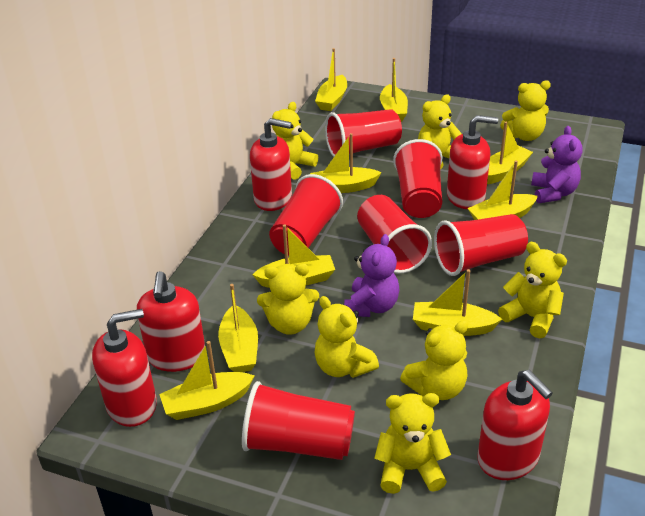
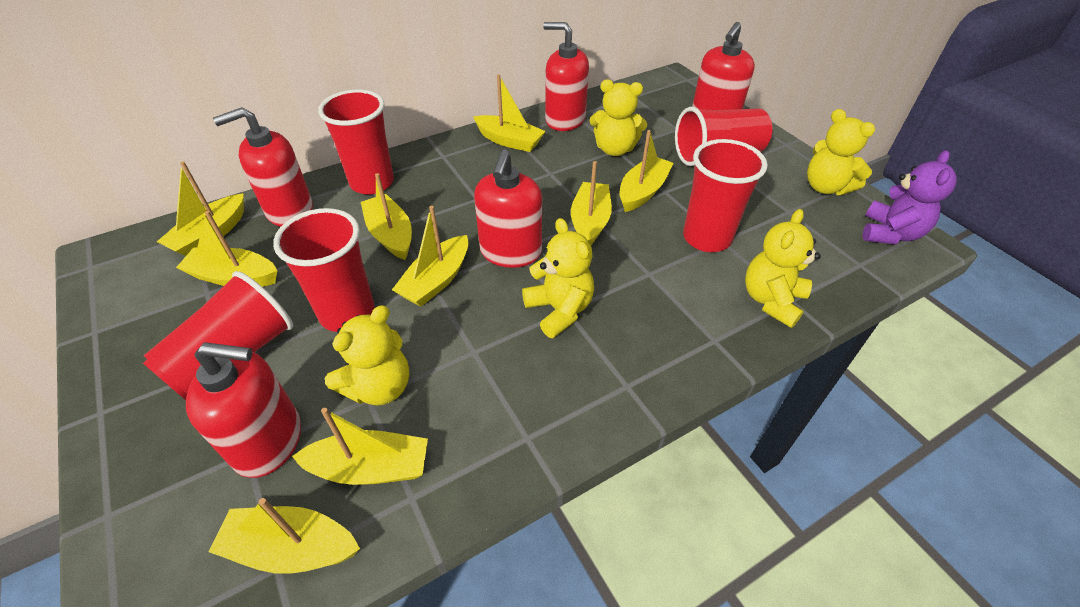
purple teddy bear: [344,234,400,317] [531,126,583,203] = 2 -> [863,150,957,244] = 1
red cup: [242,381,355,460] [269,174,343,256] [325,109,402,157] [357,195,432,274] [393,139,443,218] [434,214,528,276] = 6 -> [143,271,293,400] [273,208,375,332] [318,90,394,194] [675,107,772,166] [683,139,768,252] = 5
yellow teddy bear: [257,264,319,335] [272,102,318,180] [315,296,379,378] [374,393,451,494] [400,321,468,400] [418,94,462,170] [498,242,567,338] [500,80,551,141] = 8 -> [325,305,409,406] [522,218,594,338] [589,79,647,156] [745,209,821,328] [807,109,875,195] = 5

